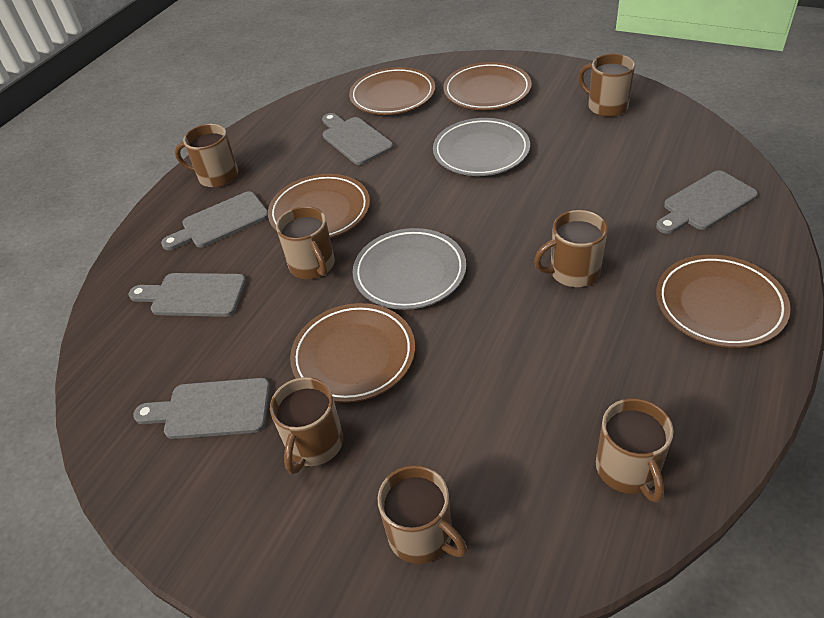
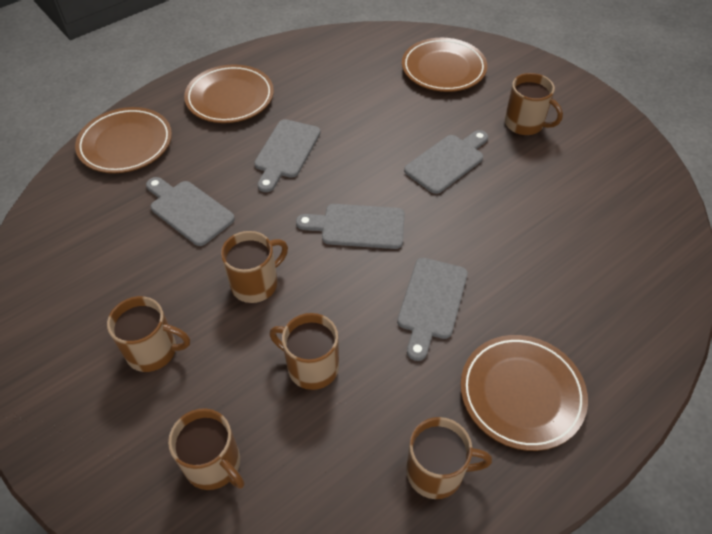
brown mug: [175,124,238,188] [270,377,343,474] [276,206,335,279] [377,465,467,564] [534,210,608,287] [578,54,635,117] [596,398,674,503] = 7 -> [107,296,190,372] [168,408,244,490] [221,231,288,303] [269,313,339,390] [406,417,492,499] [505,73,563,135] = 6
brown plate: [268,174,370,238] [290,303,415,403] [349,67,435,115] [443,62,532,110] [656,255,791,348] = 5 -> [75,107,172,173] [184,64,274,123] [402,38,487,92] [460,335,588,451] = 4
grey plate: [353,228,466,310] [433,118,530,176] = 2 -> none = 0

